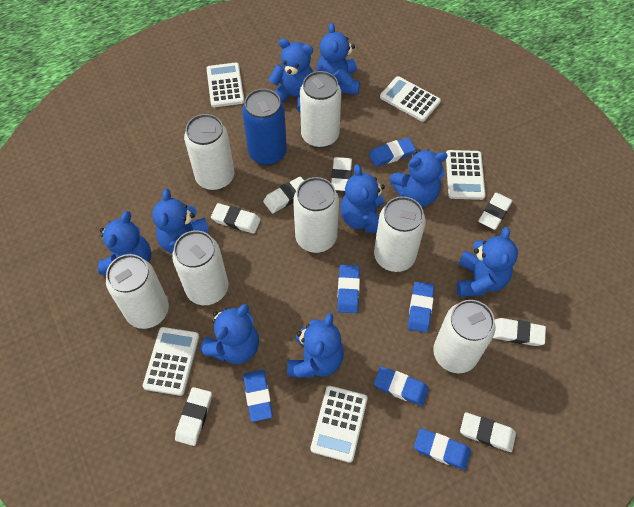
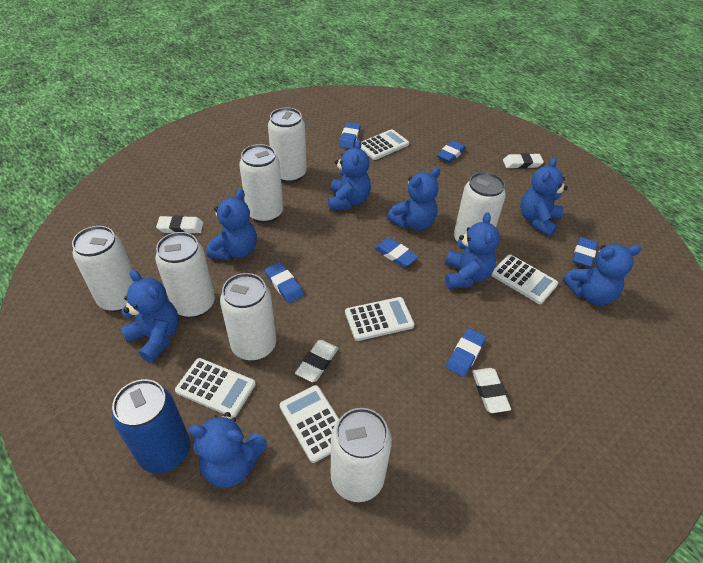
blue teddy bear: [98,211,151,275] [152,189,209,253] [200,304,259,364] [268,38,313,112] [287,313,344,378] [317,23,360,94] [340,164,385,233] [389,149,448,207] [457,227,518,297] = 9 -> [121,270,179,363] [188,412,267,487] [206,189,257,260] [328,139,371,210] [387,168,440,231] [445,212,500,289] [520,158,568,237] [563,244,641,305] = 8
white eraser: [175,387,212,446] [211,203,261,234] [263,176,304,213] [331,157,352,191] [460,412,516,452] [478,193,513,230] [493,318,546,346] = 7 -> [156,215,203,233] [295,340,339,382] [472,368,511,413] [503,153,544,169] = 4

